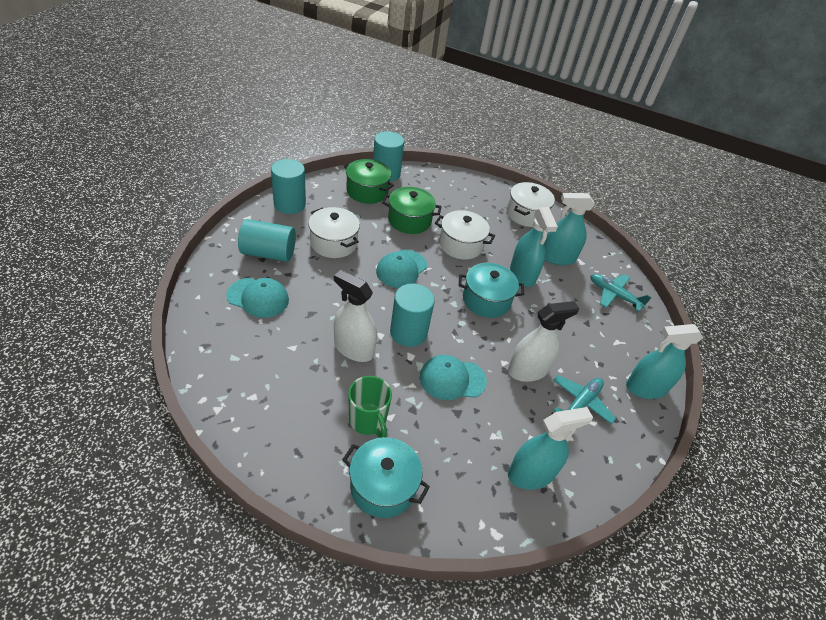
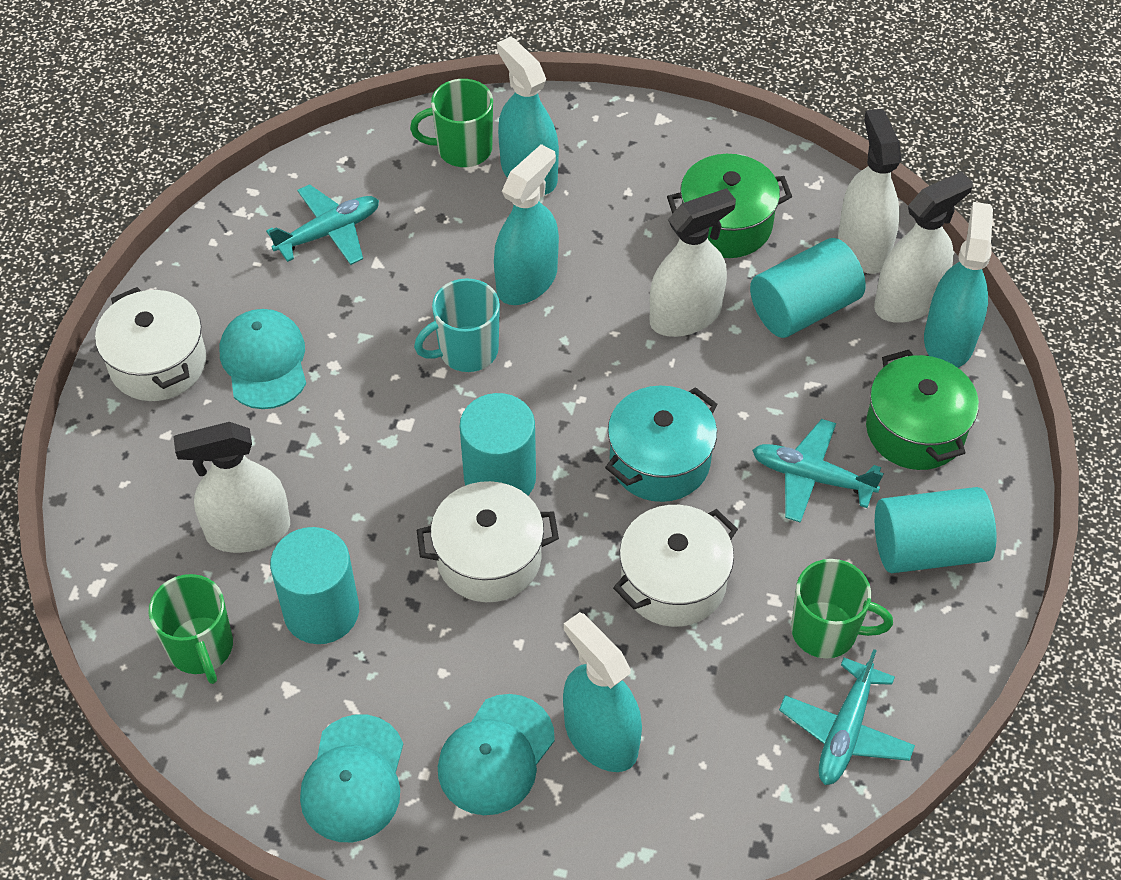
green mug: [348,376,392,438] = 1 -> [148,574,233,684] [410,79,493,167] [791,559,893,659] = 3
turquoise mug: none = 0 -> [414,278,500,372] = 1
turquoise plane: [553,375,616,424] [590,274,652,311] = 2 -> [266,184,379,265] [752,419,884,523] [779,649,915,785] = 3
turquoise pot: [342,437,430,518] [459,263,524,318] = 2 -> [605,386,718,502] = 1
white spray bottle: [334,270,377,362] [508,301,580,382] = 2 -> [173,422,290,553] [650,188,736,337] [838,109,901,274] [874,172,973,323] = 4

